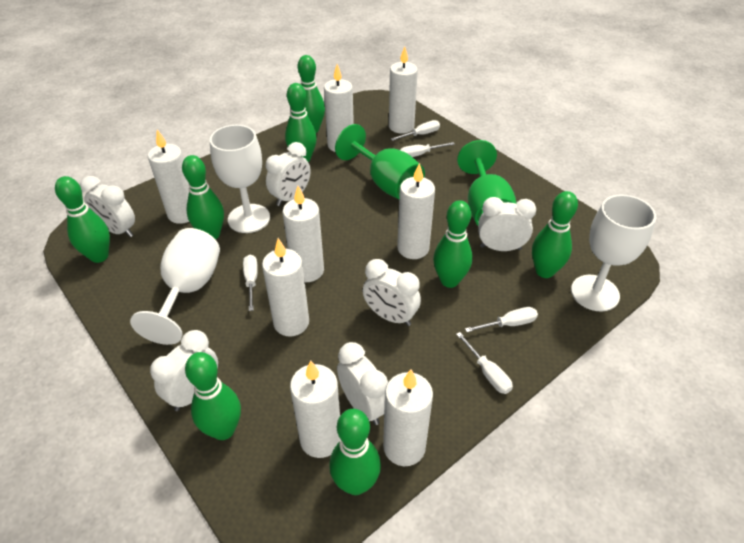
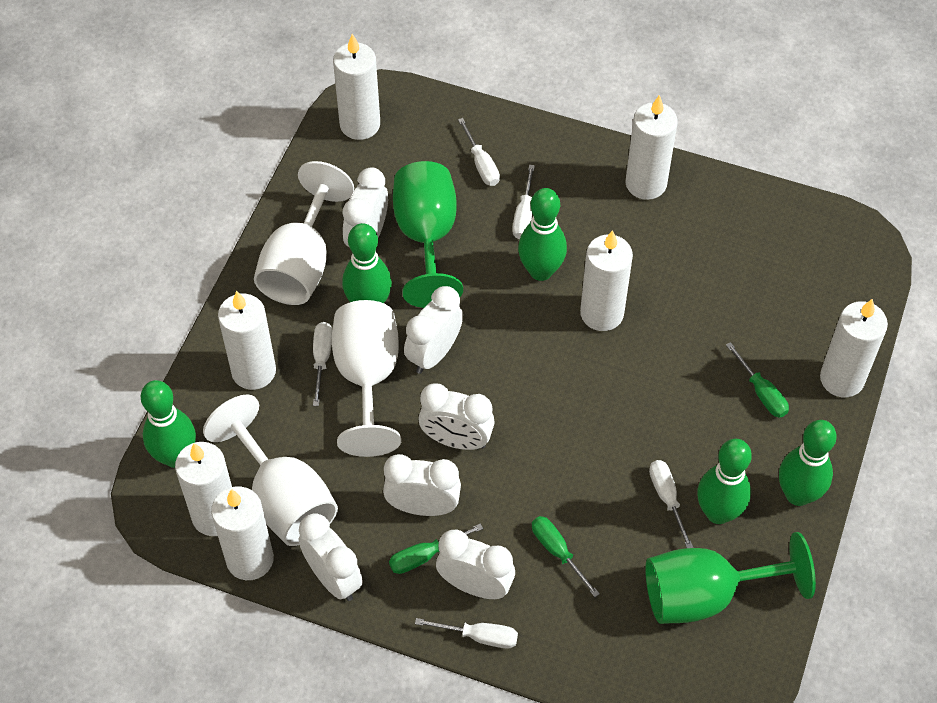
green bowling pin: [55,176,110,263] [182,155,224,239] [185,352,241,440] [285,83,317,162] [298,55,325,133] [329,409,381,495] [433,200,472,288] [532,191,578,278] = 8 -> [141,380,196,468] [342,223,392,303] [518,188,567,281] [697,439,752,524] [779,420,837,506] = 5
green screwdriver: none = 0 -> [389,523,483,574] [532,516,600,597] [726,342,789,418] = 3
white candle: [148,130,189,224] [262,238,309,336] [283,186,324,282] [290,360,340,458] [324,64,354,152] [383,369,433,466] [389,47,418,133] [397,163,435,259] = 8 -> [175,442,232,536] [211,486,274,580] [218,291,276,390] [333,34,380,140] [580,230,633,331] [625,95,678,200] [820,299,888,397] = 7

